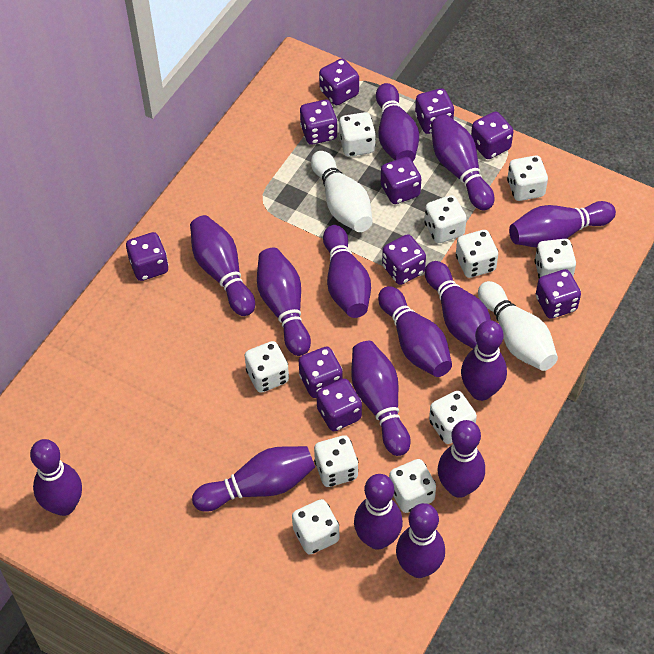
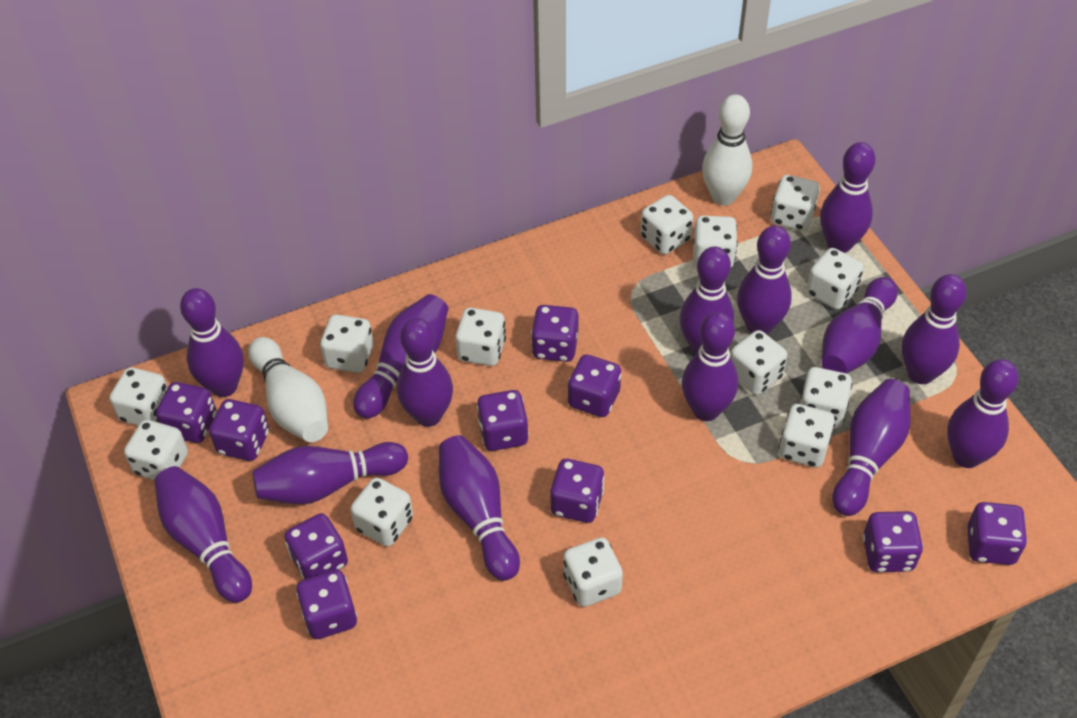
purple bowling pin: [30,439,82,516] [190,215,255,316] [192,446,315,512] [257,248,311,356] [323,225,371,318] [351,341,411,456] [354,474,403,550] [376,83,419,161] [378,286,452,377] [396,503,445,578] [425,261,491,349] [431,114,494,210] [437,420,485,498] [461,320,507,401] [509,201,616,248] = 15 -> [154,466,252,603] [180,288,244,397] [252,442,408,504] [353,294,448,419] [397,318,453,427] [439,435,520,581] [680,246,734,354] [682,312,738,421] [737,225,792,334] [820,142,875,253] [821,277,898,374] [832,379,911,516] [902,274,967,384] [947,359,1019,468] = 14
white dice: [245,341,289,393] [292,499,339,555] [314,435,358,487] [339,112,376,157] [389,459,436,513] [424,195,467,243] [429,391,477,444] [456,230,498,278] [507,156,548,201] [534,239,576,278] = 10 -> [110,367,168,426] [124,420,188,480] [320,314,373,373] [350,478,413,546] [455,308,506,366] [563,537,623,607] [640,195,693,254] [693,216,738,267] [730,330,787,395] [770,175,820,231] [779,404,835,467] [800,367,852,429] [806,248,863,309] = 13

